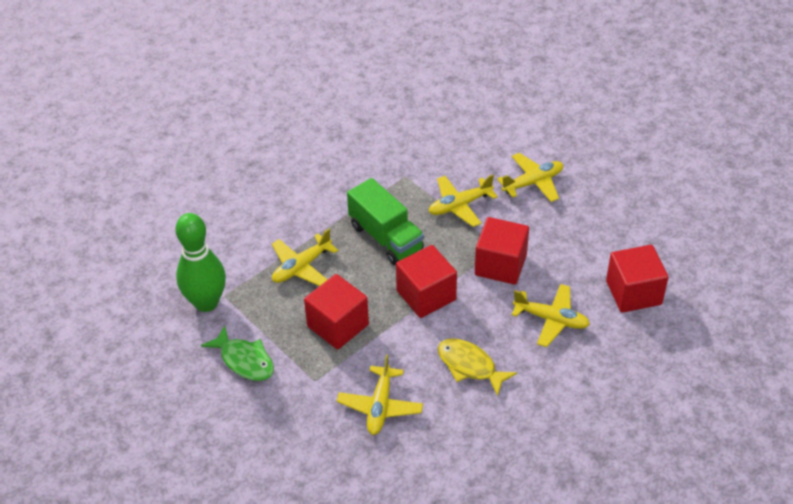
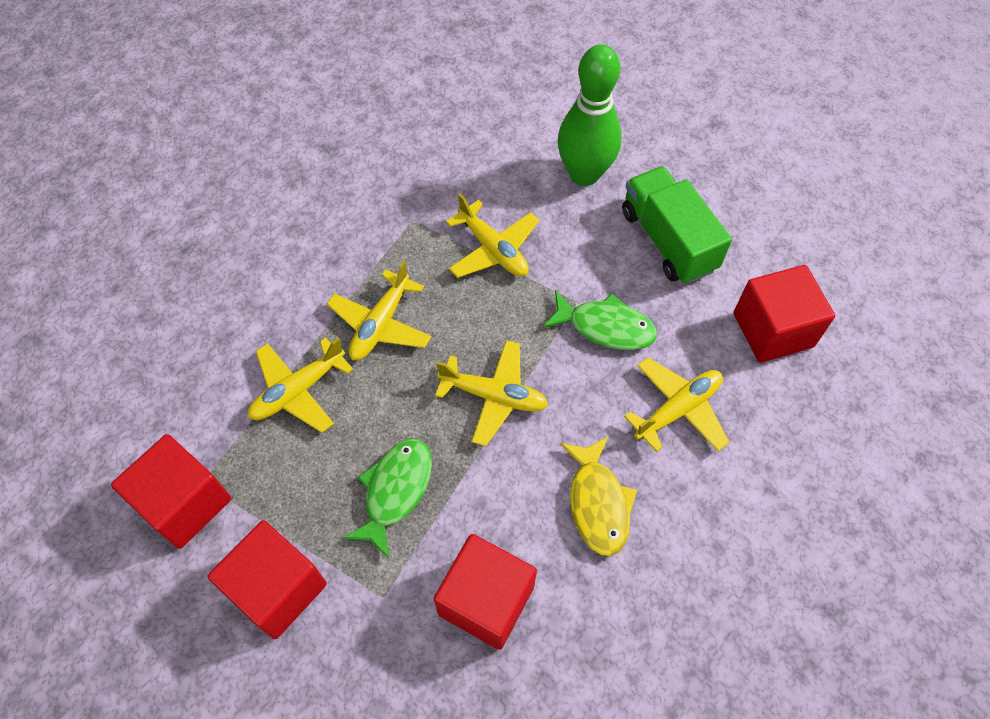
green fish: [201,325,274,381] = 1 -> [343,439,432,559] [543,290,657,350] = 2

